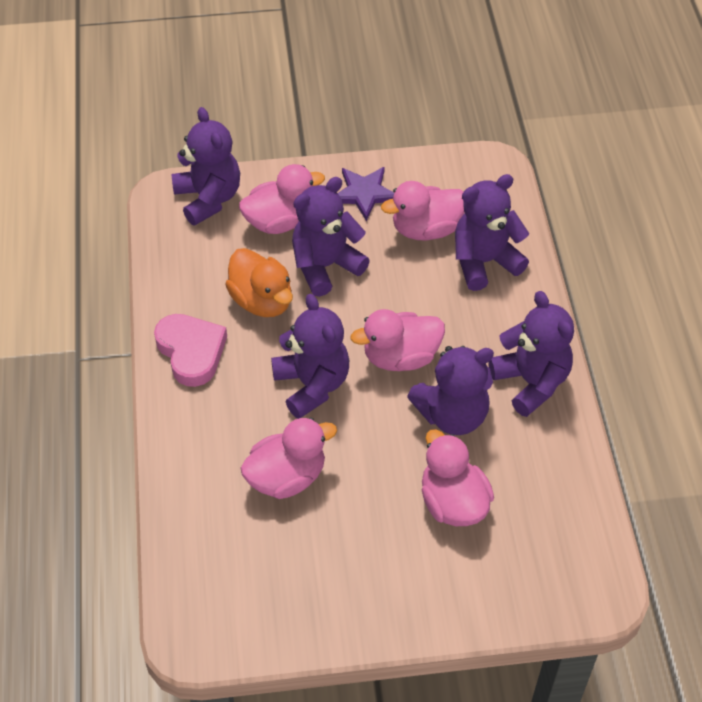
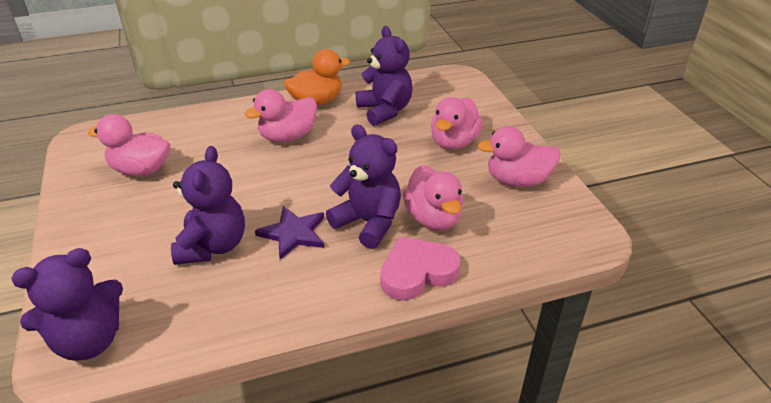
purple teddy bear: [172,107,240,225] [271,294,349,419] [292,177,370,297] [407,346,494,435] [455,174,529,291] [488,291,574,417] = 6 -> [11,248,123,361] [171,146,245,265] [326,125,401,249] [356,26,412,126] = 4

